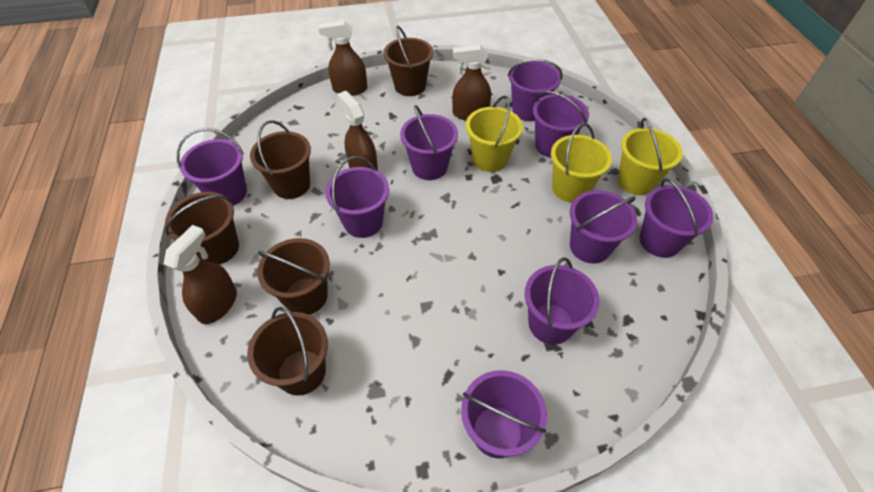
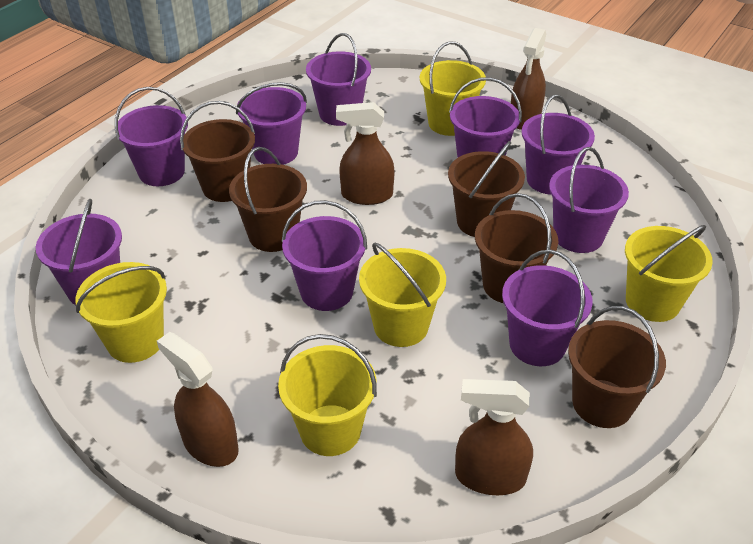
yellow bucket: [466,96,523,172] [551,123,612,203] [618,118,683,195] = 3 -> [76,262,167,363] [278,334,377,456] [359,242,446,347] [420,41,486,136] [625,225,713,322] = 5

